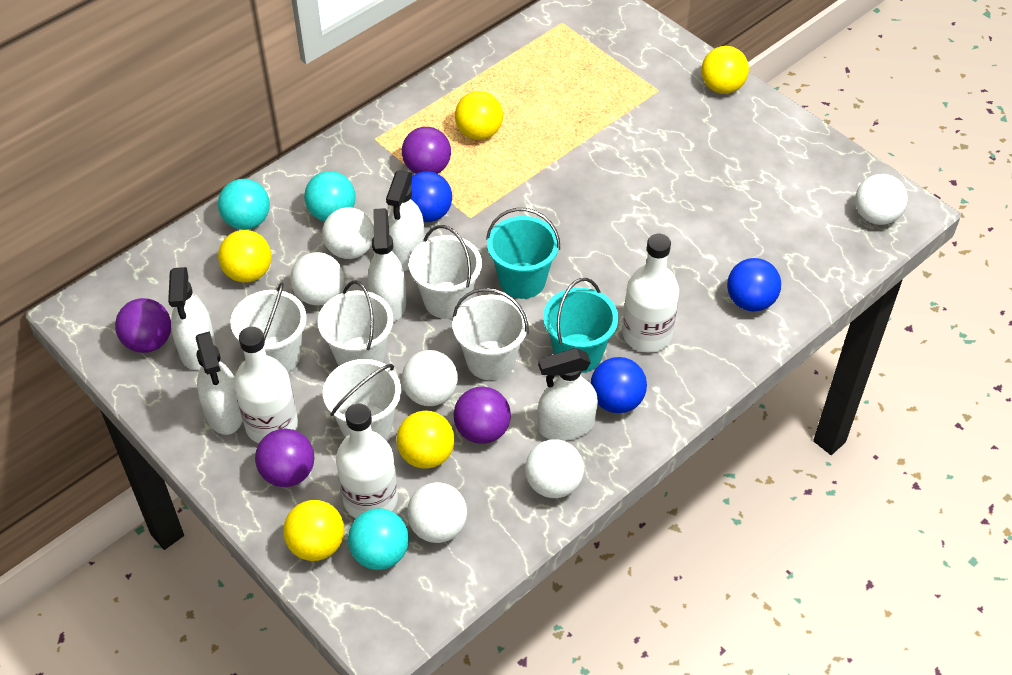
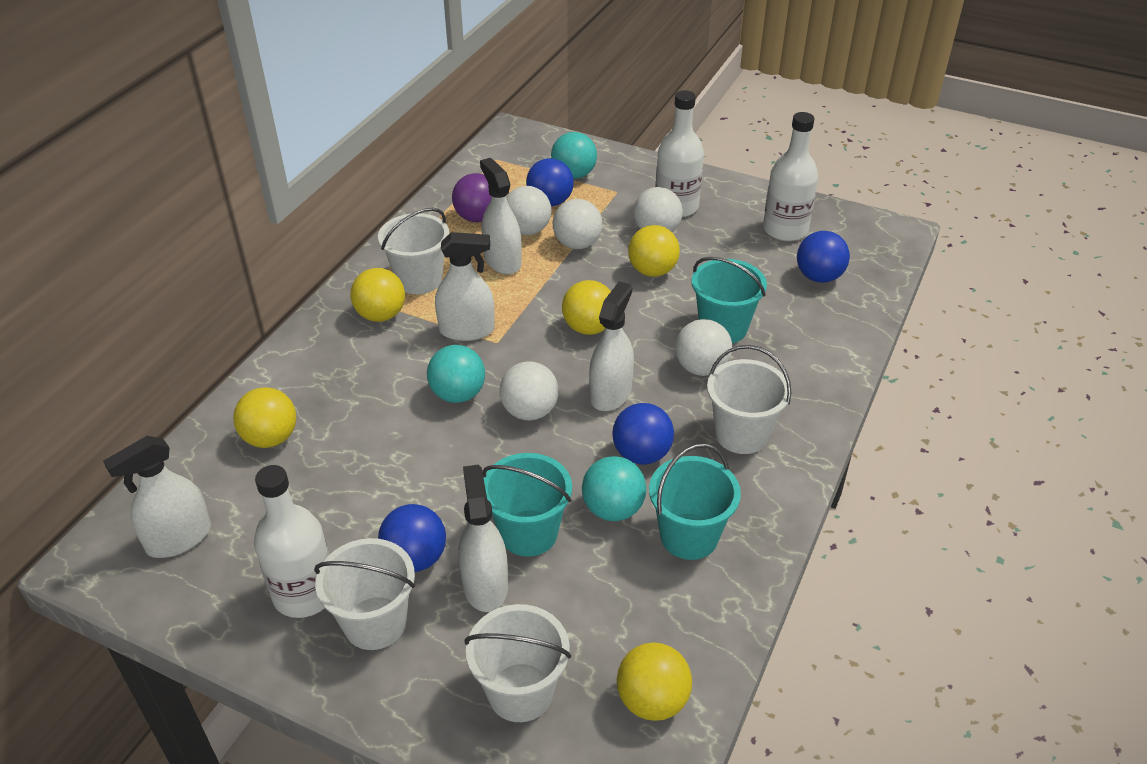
blue ball: [410,171,452,222] [591,357,647,413] [727,258,781,311] = 3 -> [378,504,446,572] [526,158,574,207] [612,403,674,464] [797,231,850,283] = 4
purple ball: [115,298,171,353] [255,429,314,487] [402,127,451,174] [454,386,511,444] = 4 -> [452,173,492,222] = 1
turquoise bucket: [486,208,560,299] [543,278,618,373] = 2 -> [482,453,572,557] [649,443,741,560] [691,257,767,343] = 3
white ball: [290,252,344,305] [322,207,374,259] [402,350,458,406] [407,482,467,543] [525,439,584,498] [855,174,908,225] = 6 -> [499,361,559,420] [506,186,551,235] [553,199,602,249] [633,187,683,232] [675,319,732,376] = 5
white bucket: [231,283,307,372] [318,280,393,366] [323,359,401,440] [409,225,482,319] [453,288,529,380] = 5 -> [314,538,415,650] [378,208,449,294] [465,604,571,722] [707,345,791,454] = 4

